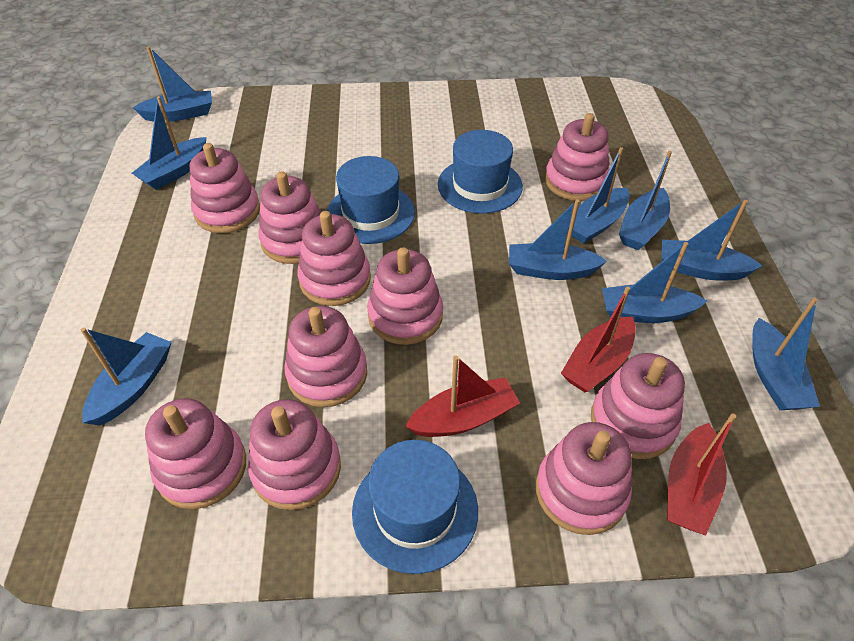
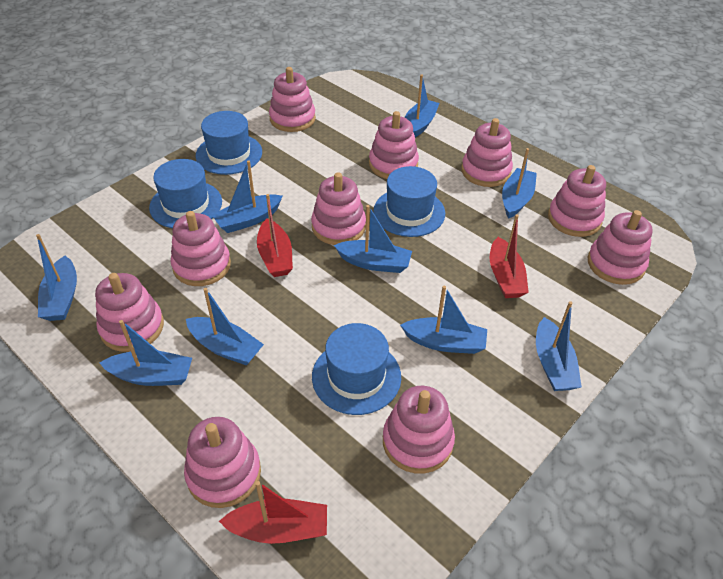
blue hat: [327,156,415,244] [352,440,478,574] [438,130,523,214] = 3 -> [149,159,222,228] [196,111,262,175] [312,323,401,415] [373,166,445,237] = 4

